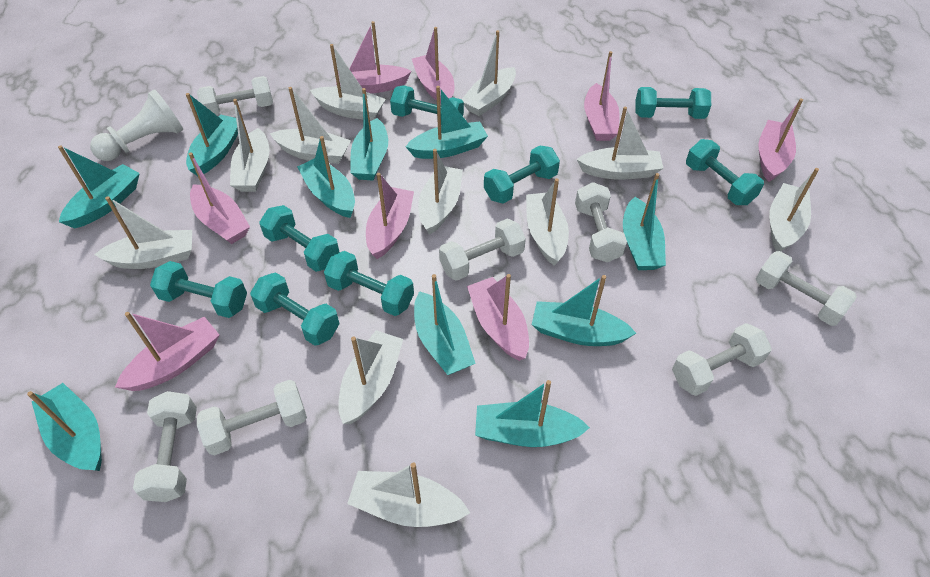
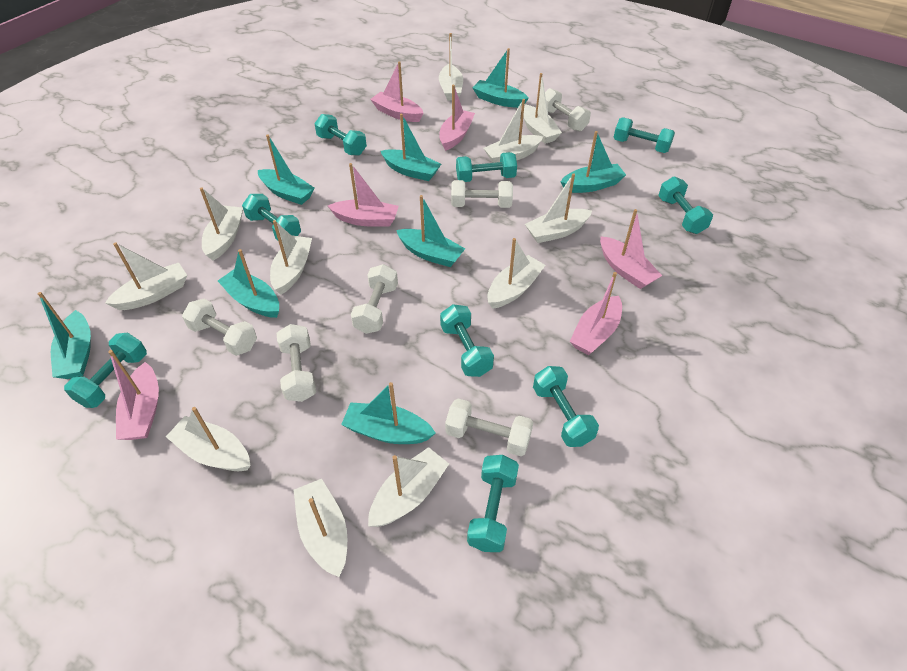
pink boat: [115,312,220,391] [189,152,250,244] [336,21,412,93] [366,173,414,259] [412,27,455,104] [467,274,529,361] [584,51,620,141] [758,98,803,182] = 8 -> [108,350,159,440] [328,163,399,227] [370,61,423,122] [439,85,475,151] [570,272,622,355] [600,209,662,289] = 6
turquoise boat: [27,383,102,471] [58,145,140,228] [186,93,238,176] [297,136,355,218] [350,88,388,180] [405,86,488,159] [414,274,476,375] [475,380,590,447] [532,275,636,346] [623,173,666,270] = 10 -> [38,292,91,379] [218,249,279,318] [258,135,315,205] [341,382,435,444] [381,114,441,181] [396,195,465,267] [472,48,529,108] [561,131,626,193] = 8
turquoise dumbbell: [150,261,247,318] [250,272,339,346] [259,205,340,272] [324,251,414,316] [390,85,464,126] [484,146,560,204] [635,87,711,119] [686,139,764,205] = 8 -> [64,333,147,408] [242,194,301,240] [314,114,367,156] [440,304,494,377] [456,152,517,182] [467,455,519,552] [533,366,599,447] [613,117,675,153] [658,177,713,234] = 9
white dumbbell: [133,391,197,502] [197,76,273,115] [197,380,307,456] [439,219,526,281] [575,182,627,262] [672,323,772,396] [756,251,857,326] = 7 -> [182,299,257,356] [277,324,316,402] [351,264,398,334] [445,398,533,456] [451,180,513,208] [545,88,591,131] = 6
white pawn: [90,89,183,161] = 1 -> none = 0

